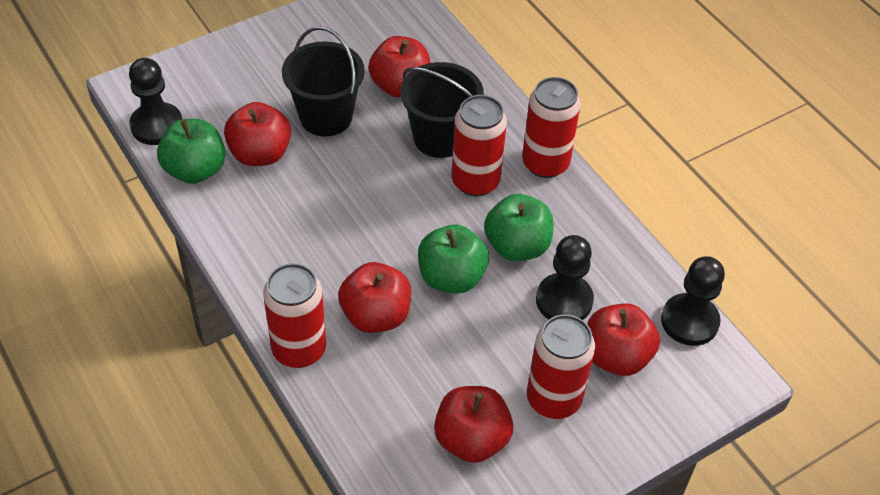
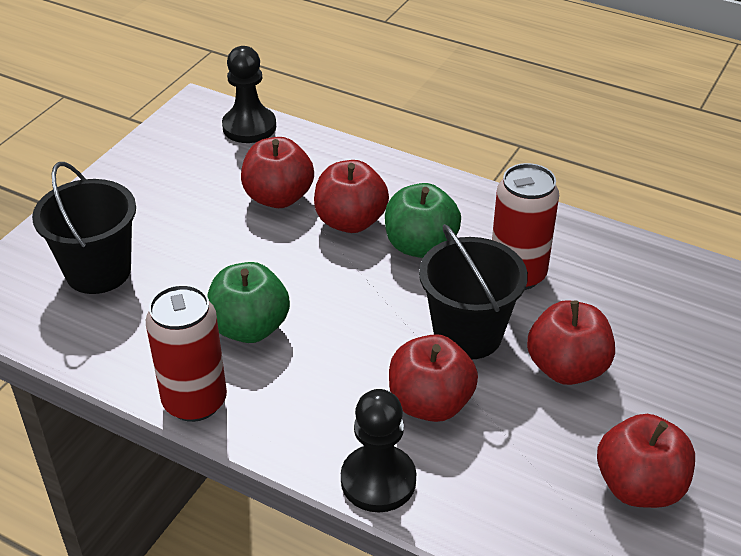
black pawn: [129,58,182,145] [536,235,594,320] [661,256,725,346] = 3 -> [222,46,276,143] [341,389,416,512] = 2
green apple: [157,119,226,184] [418,224,489,294] [484,194,554,261] = 3 -> [207,262,290,343] [385,183,461,258] = 2
red can: [263,263,326,368] [451,95,507,196] [522,77,581,178] [527,314,595,419] = 4 -> [146,284,227,422] [492,163,559,290] = 2

